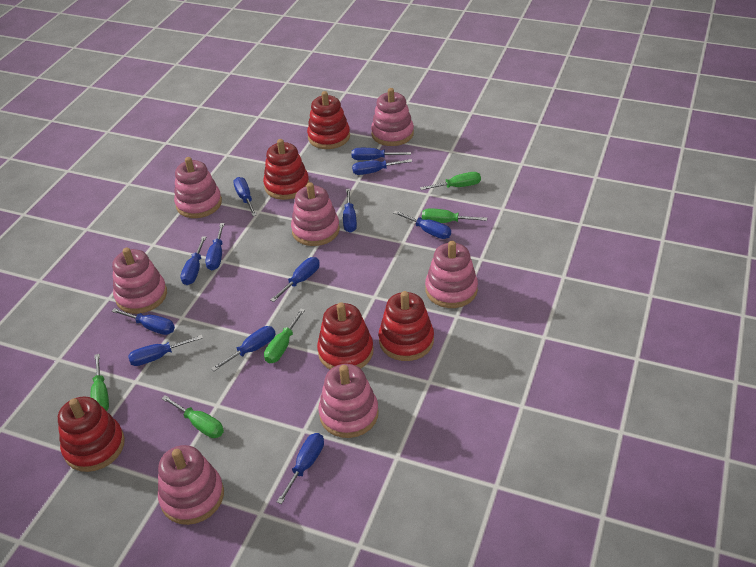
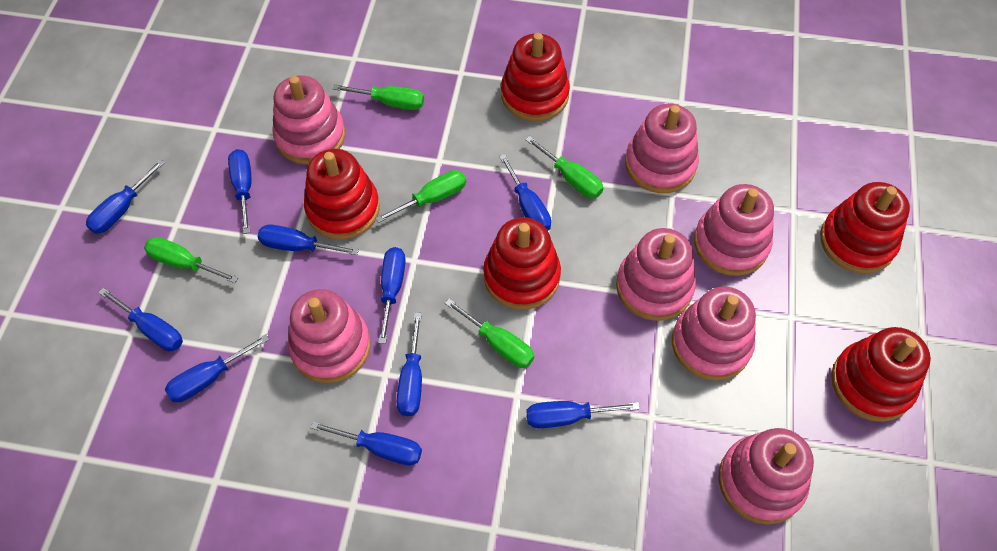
blue screwdriver: [112,308,175,335] [128,335,203,366] [180,236,206,285] [205,223,225,270] [211,326,276,371] [233,177,257,216] [271,257,320,302] [277,433,324,504] [343,189,357,233] [351,148,411,160] [352,159,412,175] [394,211,451,239] = 12 -> [86,160,165,234] [99,288,183,351] [165,334,269,402] [228,149,252,234] [258,224,359,255] [311,421,422,466] [379,247,406,344] [397,313,422,416] [499,154,551,230] [527,401,640,428] = 10

